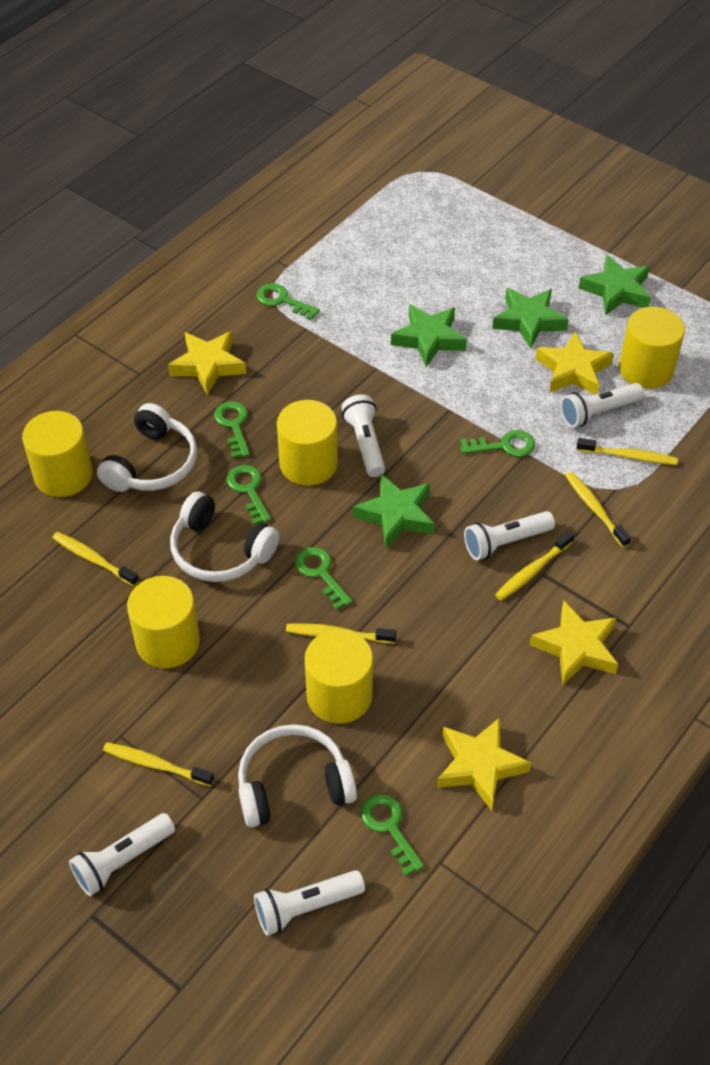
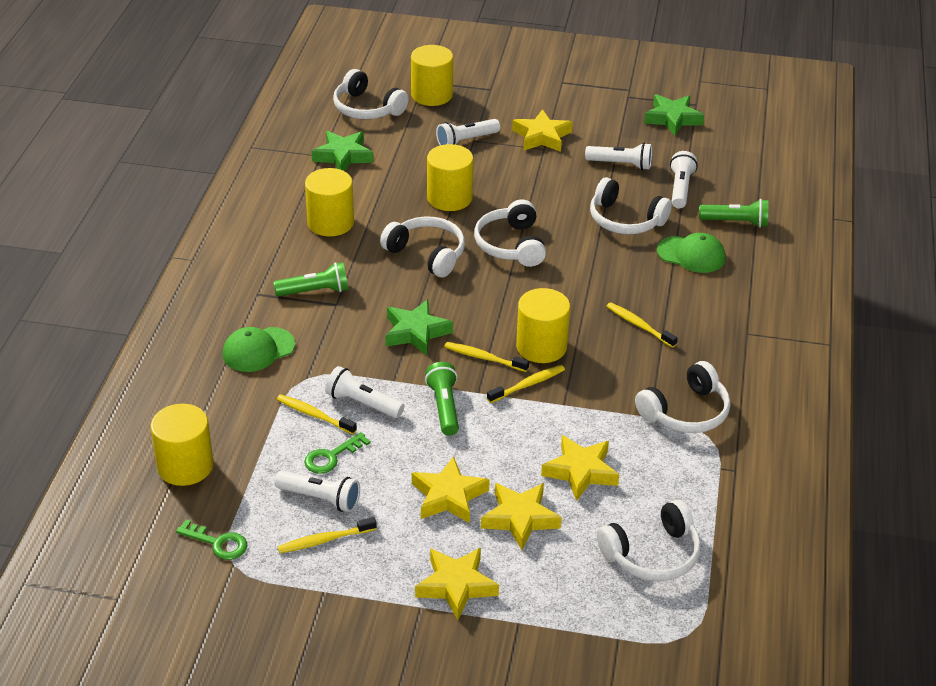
green cap: none = 0 -> [223,327,295,372] [657,233,726,273] = 2
green flashlight: none = 0 -> [273,262,348,296] [425,362,459,436] [699,199,769,228] = 3
green key: [214,401,250,458] [227,465,271,525] [257,283,320,320] [295,547,353,610] [361,794,424,876] [460,430,535,457] = 6 -> [176,520,247,560] [304,432,370,474] = 2
green star: [353,474,435,549] [391,304,467,367] [492,288,569,349] [578,255,651,316] = 4 -> [311,131,373,171] [385,299,453,356] [644,94,704,136] = 3
white headphones: [97,403,197,492] [170,491,280,582] [238,724,357,828] = 3 -> [333,69,409,119] [380,217,465,278] [474,200,546,267] [590,177,672,234] [597,500,701,581] [635,361,730,433] = 6
yellow star: [168,331,246,395] [437,717,531,811] [530,601,618,685] [535,331,614,395] = 4 -> [412,456,490,523] [415,548,499,620] [481,483,562,550] [512,109,572,152] [541,435,619,501] = 5
yellow toothbrush: [52,532,139,586] [103,742,214,786] [286,623,397,643] [495,531,574,600] [565,472,631,548] [577,438,678,465] = 6 -> [277,394,357,434] [278,517,377,553] [445,342,529,372] [487,365,565,403] [606,302,678,348] = 5

